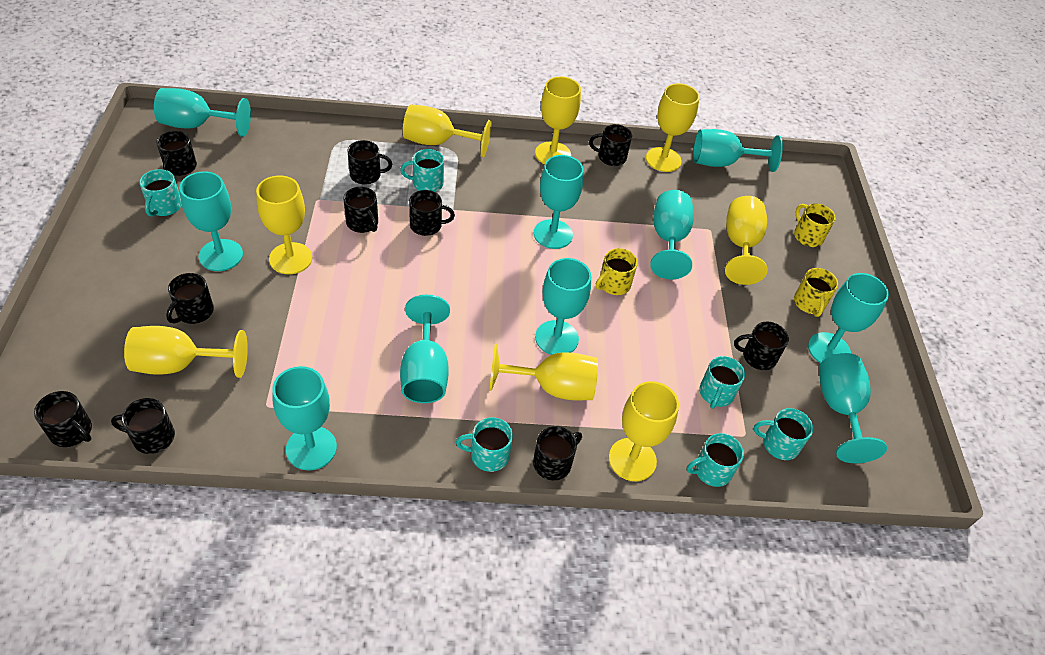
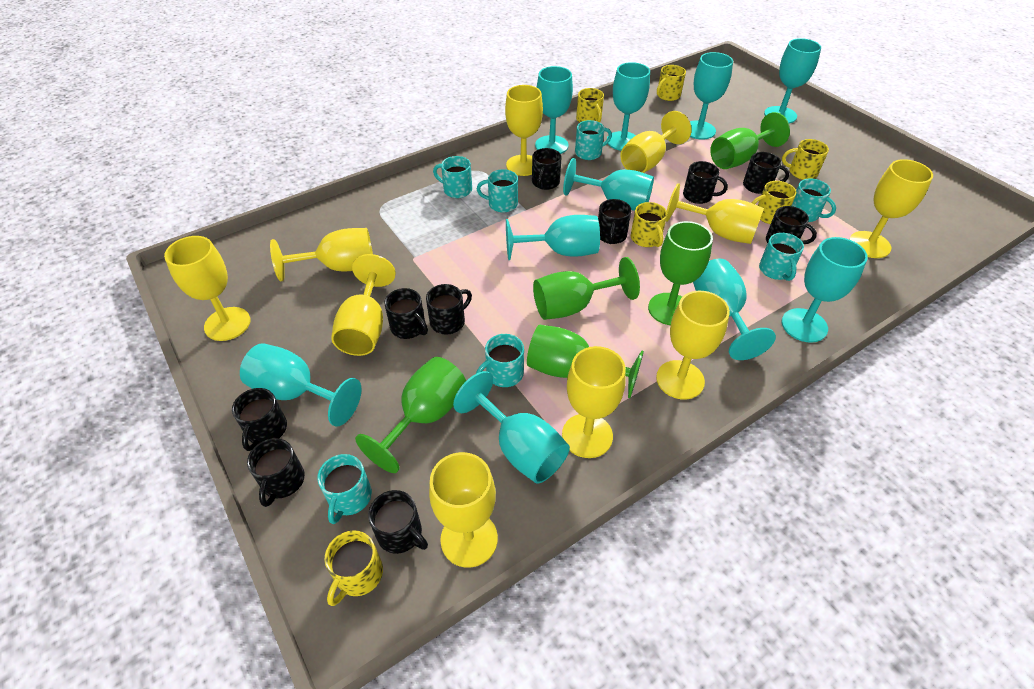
green goblet: none = 0 -> [355,357,466,473] [527,324,644,398] [533,257,640,320] [648,221,713,325] [710,112,790,169] = 5
turquoise mug: [139,169,182,217] [400,149,444,192] [456,417,513,472] [687,433,744,487] [699,356,745,409] [754,408,813,460] = 6 -> [317,454,372,524] [433,156,472,198] [476,334,524,387] [477,169,518,212] [575,120,612,160] [759,233,804,281] [792,179,836,222] = 7
yellow goblet: [124,326,248,378] [256,175,312,274] [403,104,492,157] [490,344,598,400] [535,77,581,164] [609,381,679,481] [646,83,700,172] [725,196,768,285] = 8 -> [164,236,250,341] [270,228,373,281] [331,254,396,356] [429,452,498,568] [505,85,543,176] [562,346,626,458] [620,111,692,173] [656,291,730,400] [666,183,764,244] [849,159,933,258] = 10
yellow mug: [596,248,638,295] [794,204,836,247] [794,268,838,317] = 3 -> [325,530,383,606] [576,88,604,123] [631,202,667,247] [657,65,686,101] [752,181,796,224] [782,139,829,180] = 6

